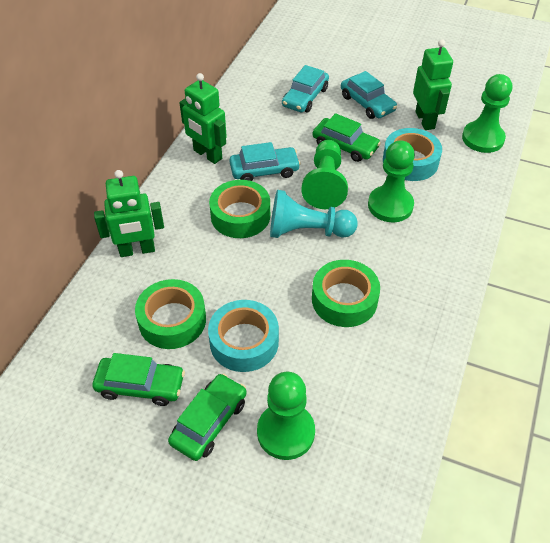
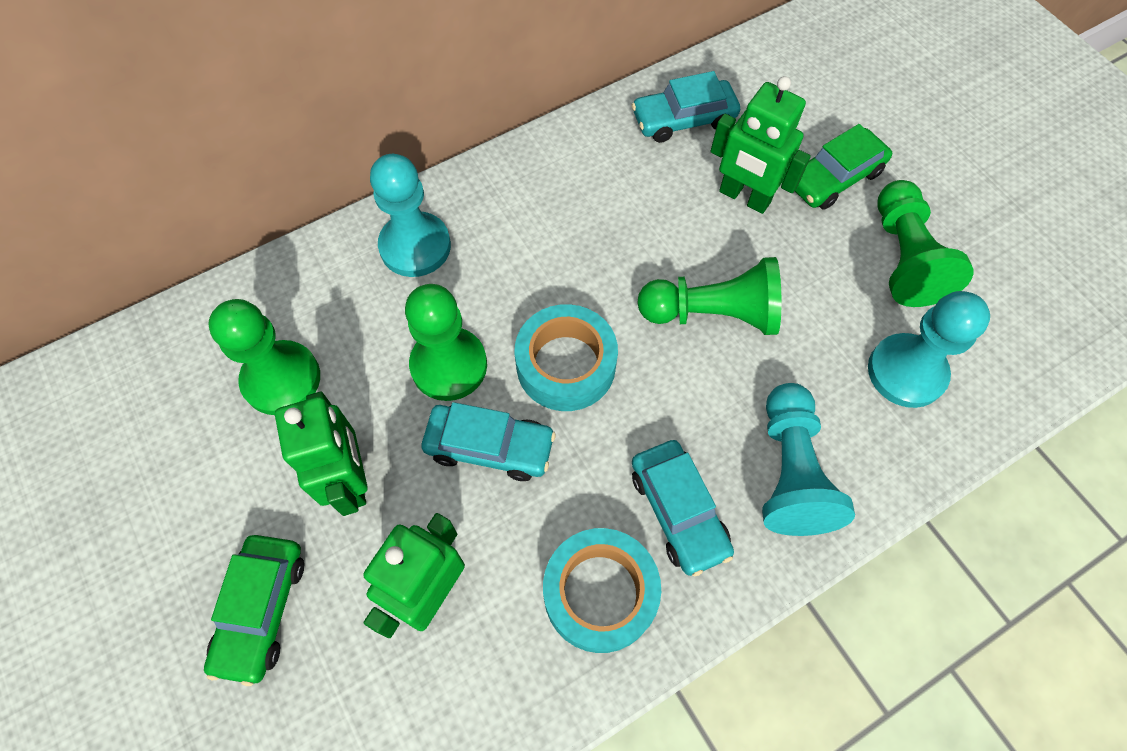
green car: [92,353,185,406] [168,373,247,461] [313,113,381,162] = 3 -> [204,535,304,686] [795,124,892,210] = 2
green tape: [135,279,206,349] [209,180,270,238] [312,260,380,327] = 3 -> none = 0
turquoise pawn: [270,190,358,238] = 1 -> [370,154,451,277] [762,383,855,536] [868,291,990,408] = 3

